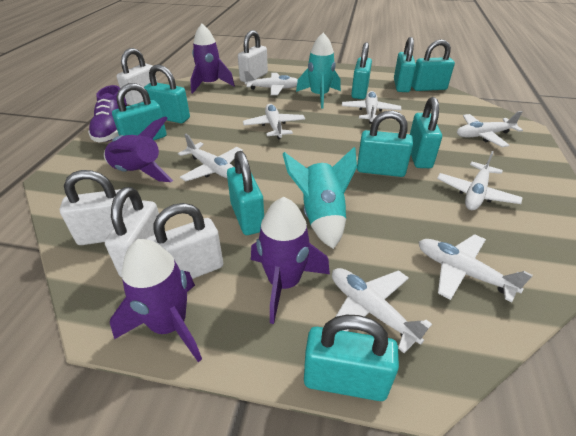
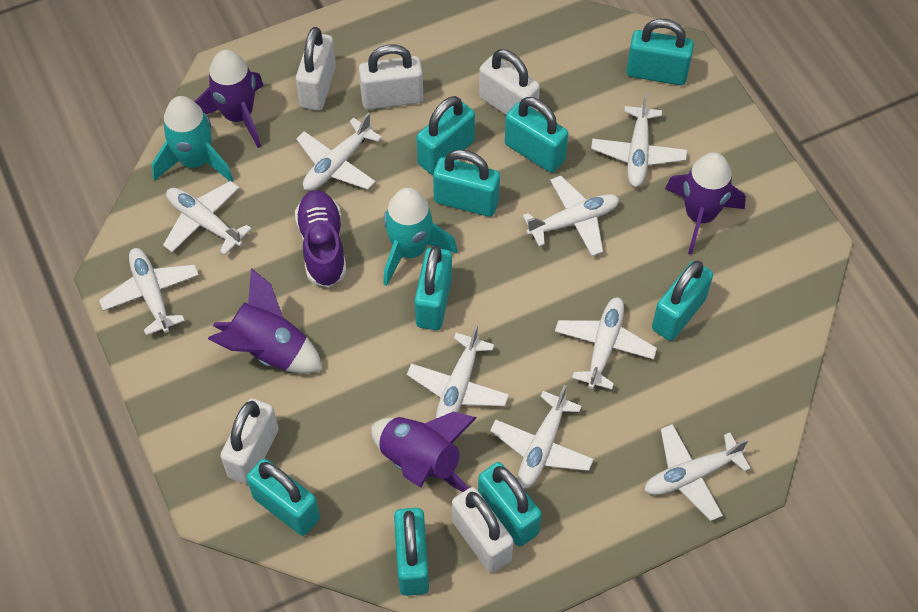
white plane: [178,134,243,181] [243,104,305,139] [244,71,298,95] [332,268,432,353] [342,91,402,124] [419,234,533,303] [437,151,523,210] [457,111,523,147] = 8 -> [99,248,199,335] [163,181,252,255] [296,113,382,191] [407,325,509,418] [490,385,594,489] [523,176,619,256] [555,297,657,390] [591,93,687,187] [645,424,751,521] = 9

